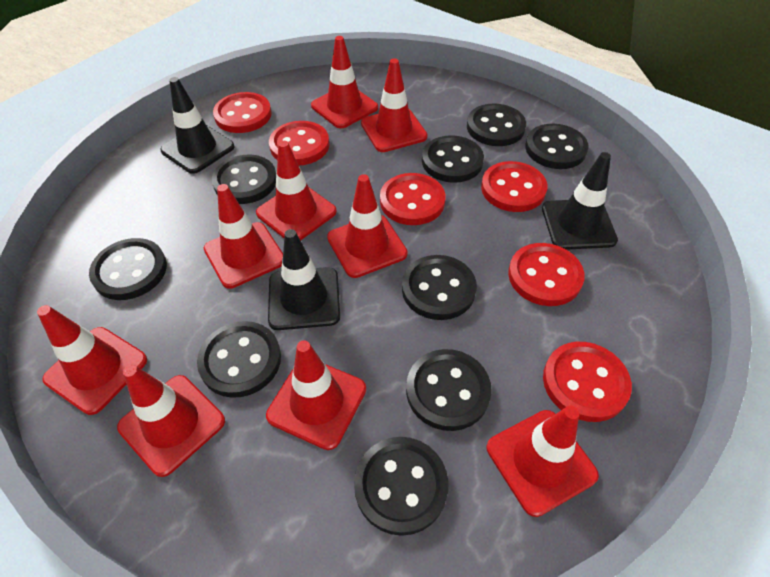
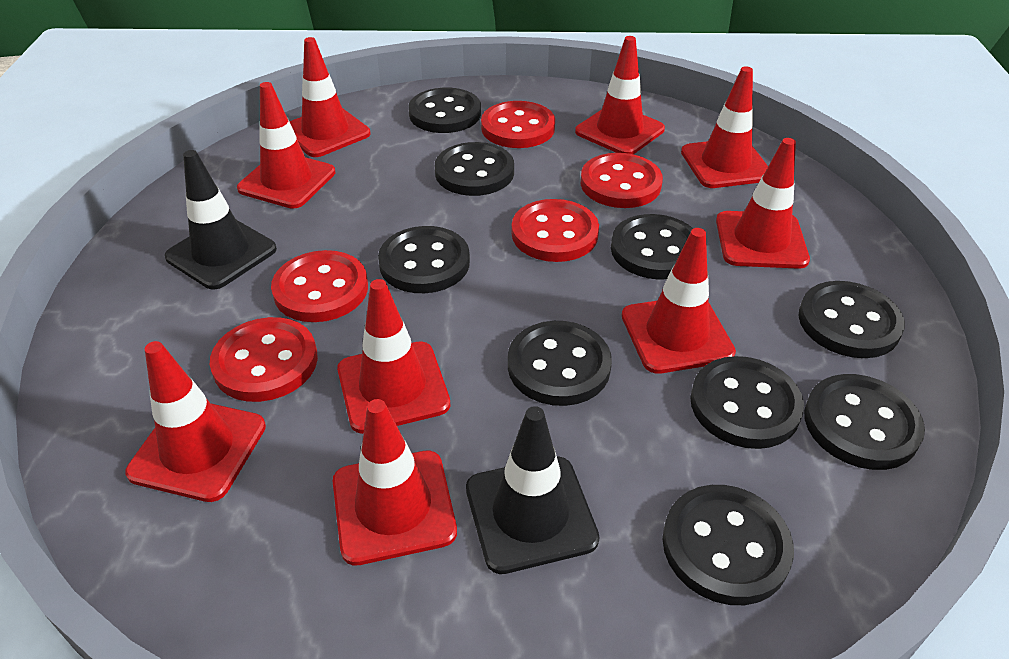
black traffic cone: [160,77,235,174] [268,229,340,330] [542,152,618,250] = 3 -> [165,150,277,289] [466,406,600,574] = 2
red button: [213,92,272,133] [269,121,329,165] [380,173,446,225] [481,161,547,212] [508,243,585,306] [543,342,632,422] = 6 -> [210,317,318,402] [271,250,368,322] [481,101,555,148] [512,199,599,262] [581,153,663,208] = 5

